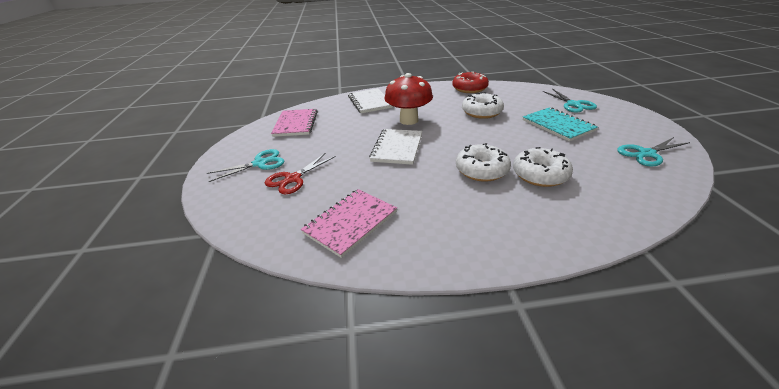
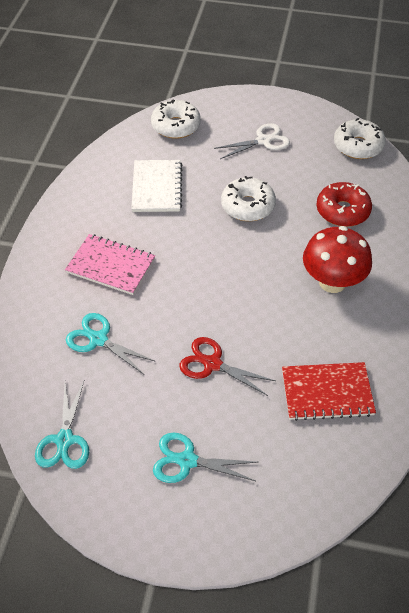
pink notebook: [271,109,318,137] [301,189,397,258] = 2 -> [65,234,155,295] = 1
red notebook: none = 0 -> [282,362,376,421] = 1
turquoise notebook: [523,107,598,141] = 1 -> none = 0
white notebook: [348,88,393,113] [369,129,422,165] = 2 -> [131,160,182,212] = 1
white scissors: none = 0 -> [214,123,290,159] = 1

